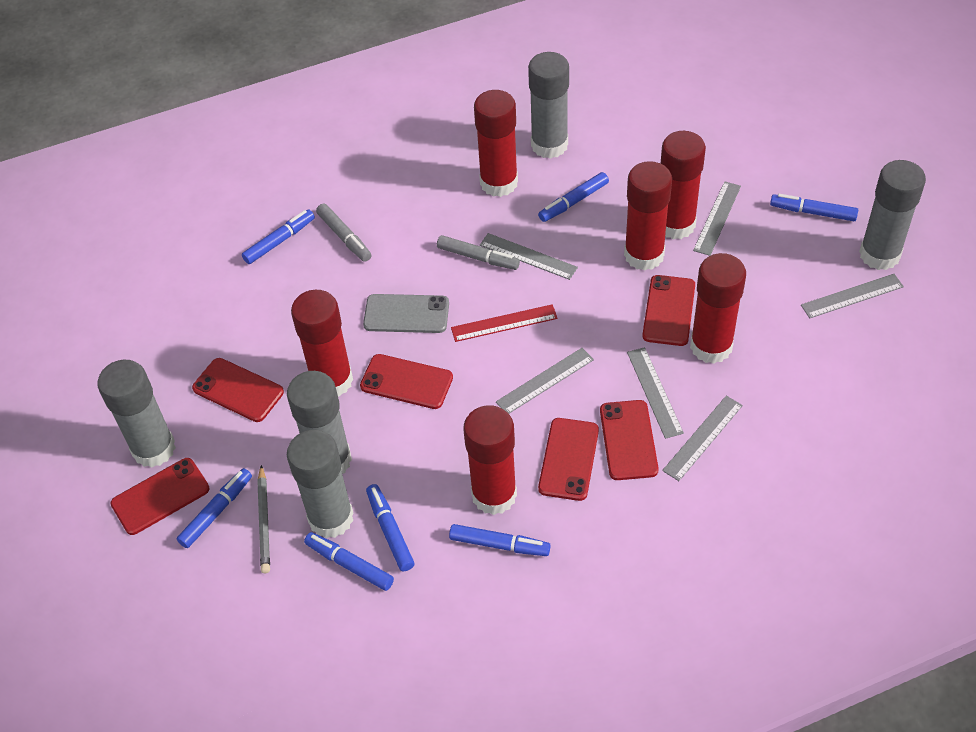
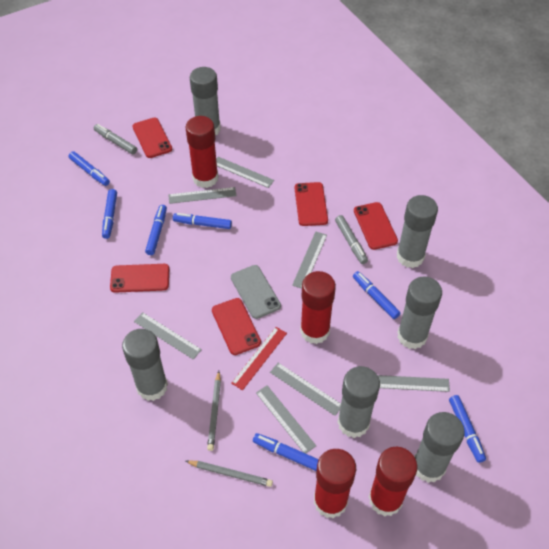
grey glue stick: [98,360,176,468] [287,371,352,474] [287,430,353,538] [528,52,569,159] [859,160,926,270] = 5 -> [122,329,168,401] [190,67,221,136] [337,366,380,438] [396,195,438,268] [397,276,442,349] [414,412,465,483] = 6
grey pencil: [257,465,270,573] = 1 -> [186,460,273,487] [207,371,221,451] = 2
grey ruler: [480,233,578,280] [496,348,594,414] [627,347,684,439] [662,396,743,481] [693,181,741,256] [801,274,904,319] = 6 -> [134,312,202,360] [168,187,236,204] [216,157,274,188] [256,385,316,454] [270,363,341,416] [292,231,327,289] [377,375,450,392] = 7
red glue stick: [291,290,353,397] [463,405,517,515] [474,90,518,197] [624,161,672,271] [660,131,706,240] [690,253,746,364] = 6 -> [186,116,218,188] [300,271,336,344] [314,449,356,518] [369,447,418,517] = 4
red phone: [110,458,210,535] [192,358,284,422] [360,354,453,409] [538,418,599,501] [600,400,659,480] [642,275,695,346] = 6 -> [110,264,169,293] [133,118,172,158] [212,298,261,355] [295,182,328,226] [354,202,398,250] = 5

